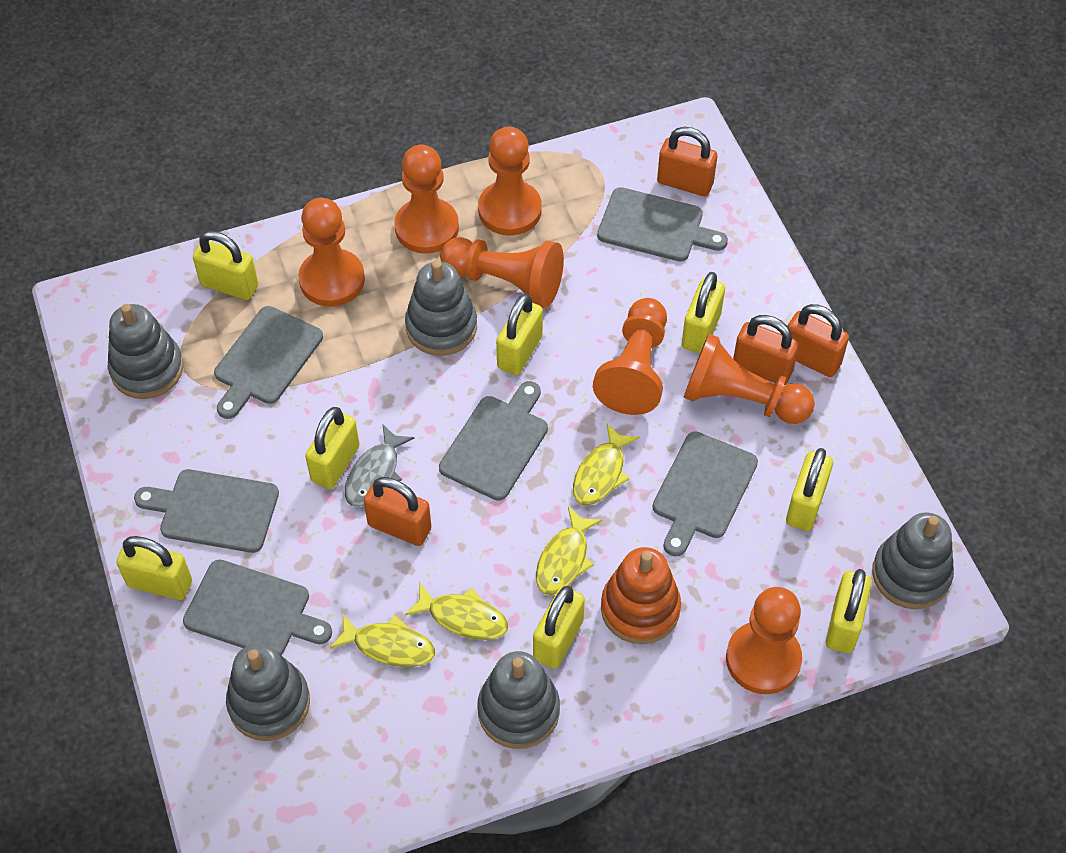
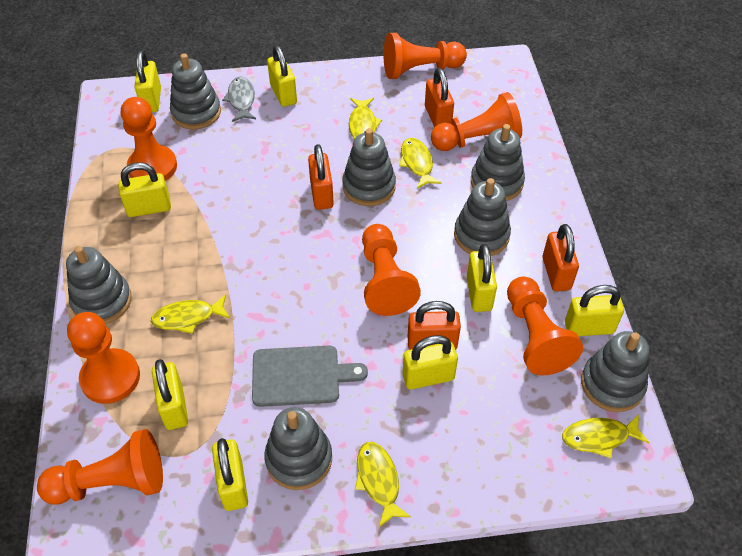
grey cutting board: [134,469,279,553] [183,559,332,655] [214,306,323,419] [439,381,548,501] [597,187,728,262] [652,431,758,557] = 6 -> [252,346,368,407] = 1
grey stacking toy: [108,304,184,399] [226,643,310,741] [405,260,477,356] [477,651,560,749] [872,512,954,609] = 5 -> [66,246,132,324] [170,53,221,130] [264,407,332,490] [342,128,396,206] [454,178,511,256] [471,124,525,201] [581,331,649,412] = 7
orange stacking toy: [601,547,681,644] = 1 -> none = 0
yellow fish: [330,614,435,667] [405,583,508,640] [536,507,602,595] [573,424,639,506] = 4 -> [151,294,230,334] [349,98,382,139] [355,442,411,527] [399,138,441,189] [562,414,649,458] = 5

